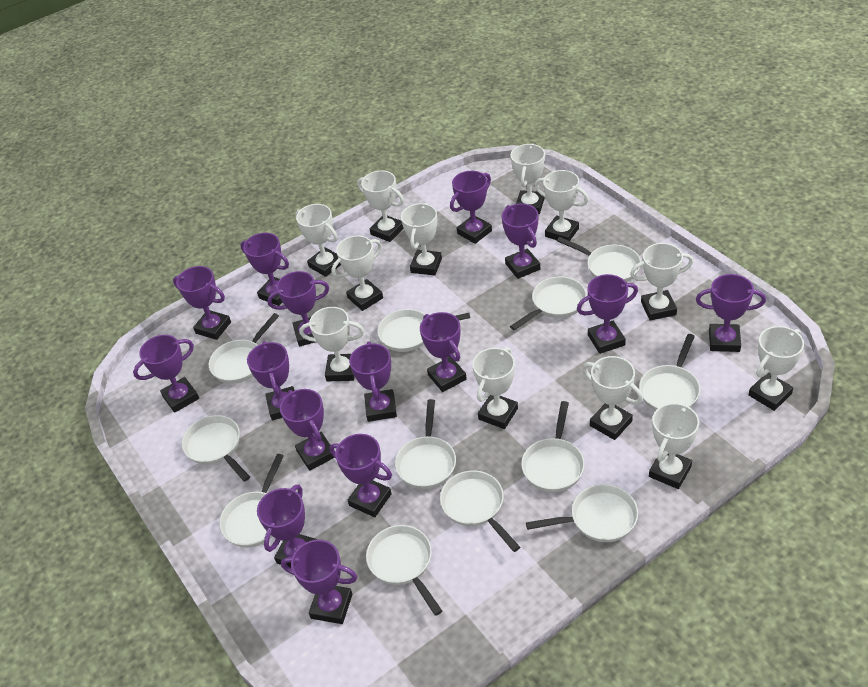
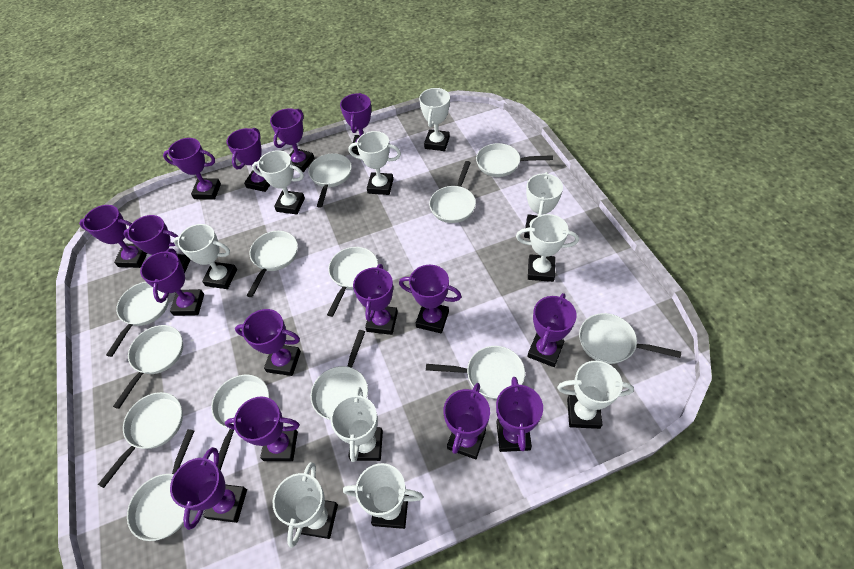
white pan: [182,415,250,482] [209,313,279,384] [219,454,284,548] [366,525,442,616] [378,309,470,352] [395,399,456,489] [440,470,520,552] [510,276,587,330] [521,401,585,492] [526,484,638,542] [557,237,641,282] [639,334,700,411] = 12 -> [98,392,183,488] [106,282,169,357] [113,325,183,409] [127,429,194,541] [211,375,269,470] [247,231,298,297] [308,153,352,208] [311,330,368,420] [327,247,378,317] [426,346,525,399] [429,161,476,223] [476,143,553,177] [579,313,681,364] = 13
white trophy: [296,204,341,277] [299,307,364,381] [331,236,383,311] [357,170,404,242] [401,203,442,276] [472,347,518,429] [510,143,545,214] [535,170,589,241] [583,356,643,440] [630,243,693,321] [649,402,699,489] [749,326,804,411] = 12 -> [173,224,237,289] [252,150,305,214] [273,462,338,548] [331,387,383,462] [343,463,423,529] [348,131,401,195] [419,88,450,151] [516,214,579,282] [524,172,563,238] [557,361,634,429] = 10

